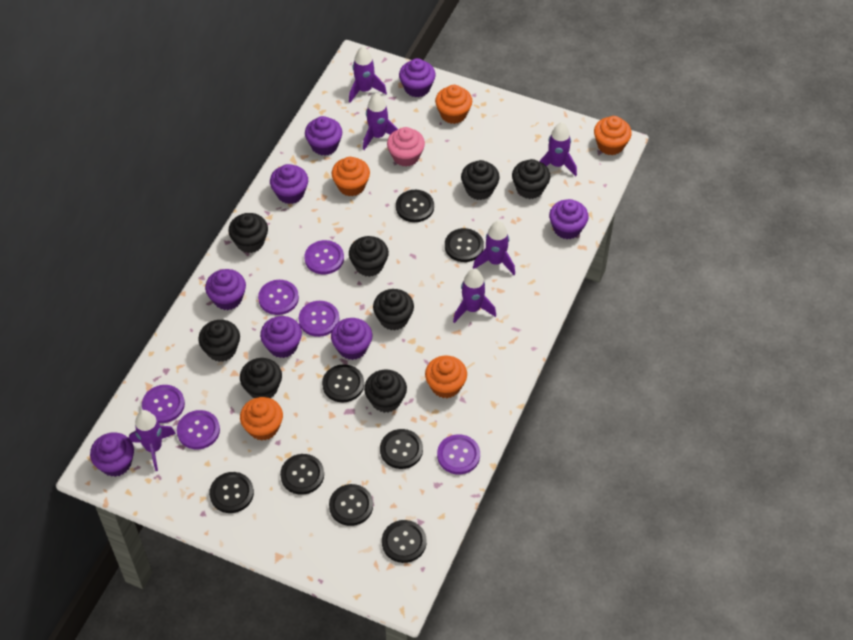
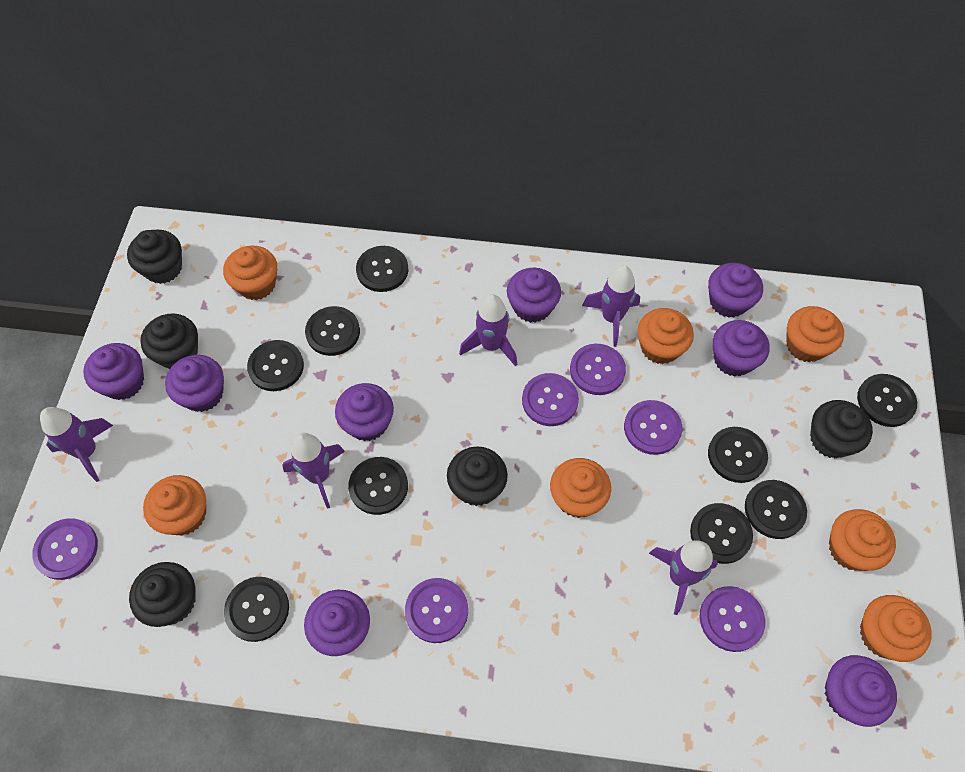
black button: [209,472,254,513] [280,454,324,495] [322,364,364,402] [329,484,373,526] [380,429,423,469] [382,520,427,563] [396,190,434,222] [445,228,484,262] = 8 -> [224,577,289,642] [247,340,304,391] [305,306,360,356] [348,457,408,515] [356,246,408,292] [690,503,753,564] [708,427,768,483] [745,480,807,539] [857,374,917,427] = 9
black cupcake: [198,320,240,362] [228,213,268,253] [240,358,282,398] [349,236,389,277] [364,370,407,413] [373,289,414,331] [461,160,500,200] [512,159,550,199] = 8 -> [127,230,182,284] [129,562,196,627] [140,313,198,369] [447,446,508,506] [810,400,873,458] = 5
orange cupcake: [240,397,283,441] [332,157,370,196] [425,355,467,398] [435,85,472,124] [594,116,632,155] = 5 -> [143,475,206,535] [223,246,277,300] [550,458,611,518] [637,308,694,364] [786,306,844,362] [829,509,896,571] [860,595,932,662] = 7
pink cupcake: [387,127,425,167] = 1 -> none = 0
purple rocket: [129,410,176,471] [349,47,387,103] [363,93,398,150] [453,269,496,323] [473,221,515,275] [539,122,577,176] = 6 -> [40,407,113,482] [282,433,345,509] [459,294,517,367] [582,265,640,347] [649,540,718,615] = 5

